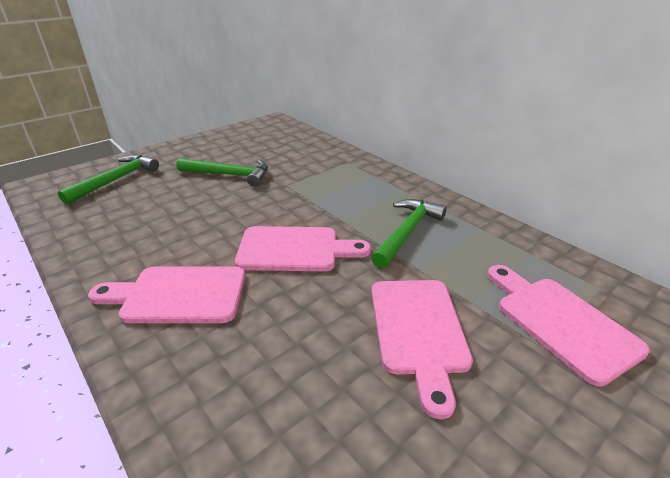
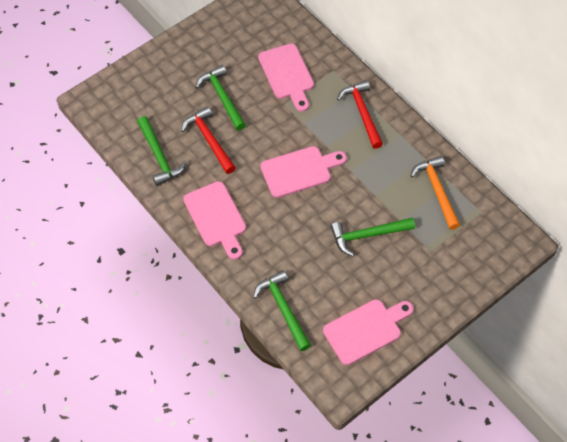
green hammer: [58,155,159,204] [176,158,268,187] [371,199,447,269] = 3 -> [137,116,186,186] [196,65,246,131] [253,270,311,351] [330,218,415,256] = 4
orange hammer: none = 0 -> [410,156,460,230] = 1
red hammer: none = 0 -> [181,106,236,174] [337,80,383,149] = 2

